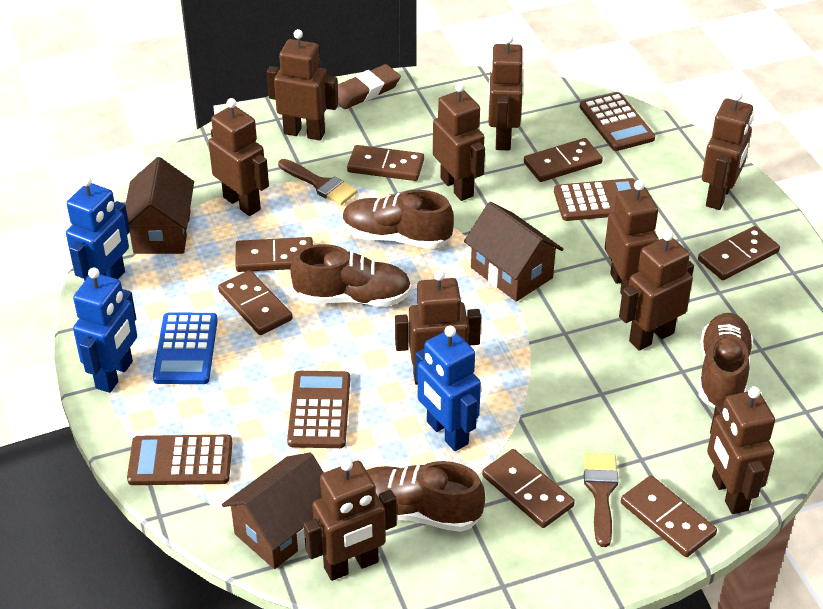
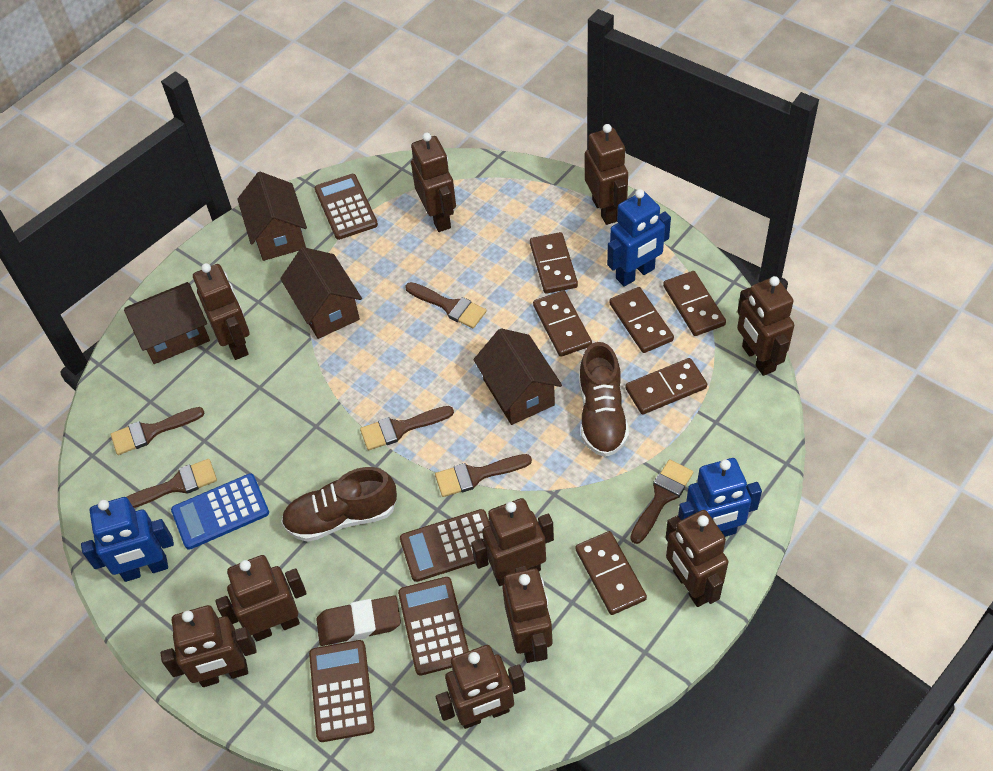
brown brush: [278,159,358,205] [584,453,618,547] = 2 -> [111,407,204,455] [127,459,217,508] [360,406,454,450] [405,282,487,328] [435,454,532,497] [630,460,693,544] = 6
brown domino: [218,270,293,335] [236,237,313,272] [347,145,424,181] [482,449,575,528] [524,138,603,182] [621,476,717,557] [698,226,780,280] = 7 -> [530,232,578,294] [533,290,592,357] [575,531,647,615] [609,287,674,353] [625,358,707,415] [663,271,726,336] = 6
brown house: [125,157,194,254] [222,453,324,569] [464,202,563,302] = 3 -> [124,282,210,364] [237,172,307,261] [280,247,362,339] [473,328,562,425] = 4
brown shoe: [290,244,412,307] [343,190,454,249] [366,461,485,532] [699,313,753,408] = 4 -> [281,467,397,542] [579,342,629,457] = 2

